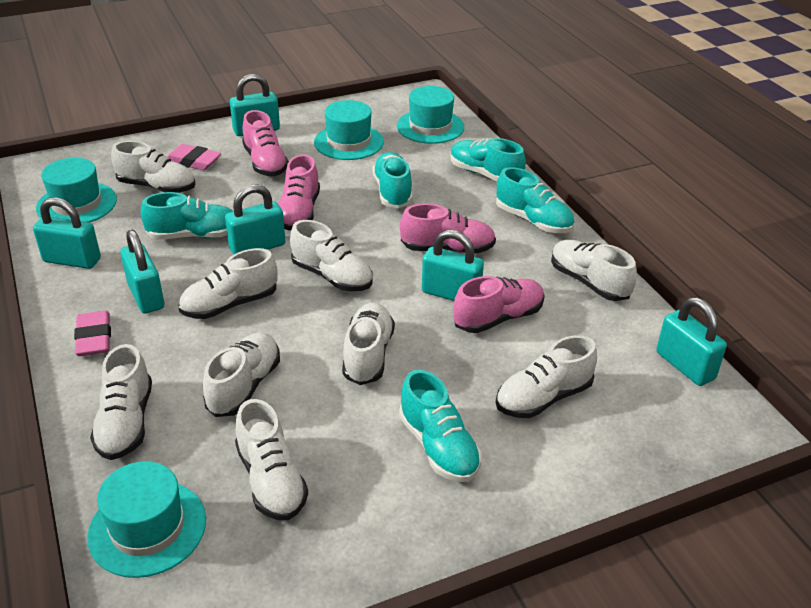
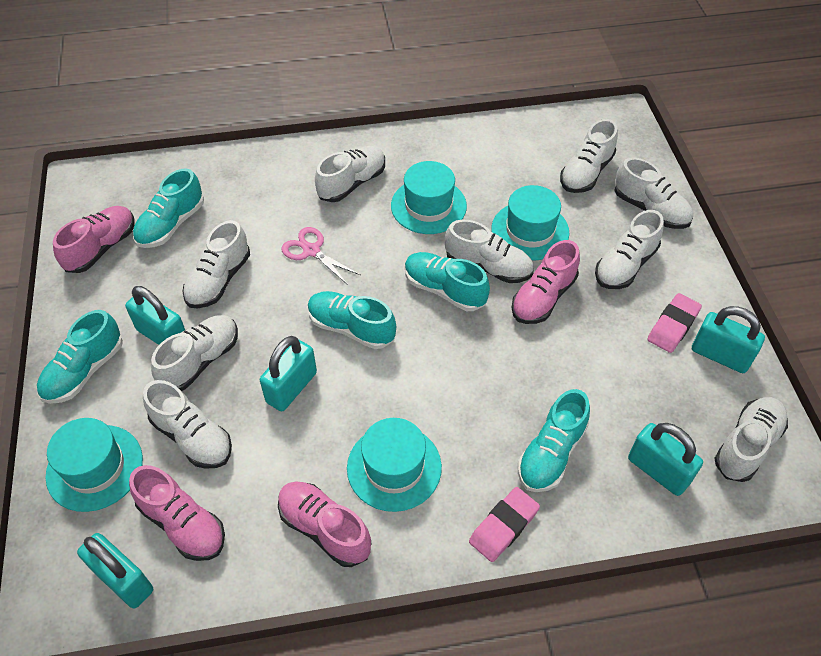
pink scissors: none = 0 -> [281,227,360,285] = 1
turquoise padlock: [33,197,101,269] [120,230,164,314] [225,184,285,255] [230,74,280,136] [422,230,484,301] [656,297,727,386] = 6 -> [77,533,153,609] [125,286,185,345] [260,336,317,411] [628,423,703,496] [692,306,765,373] = 5

